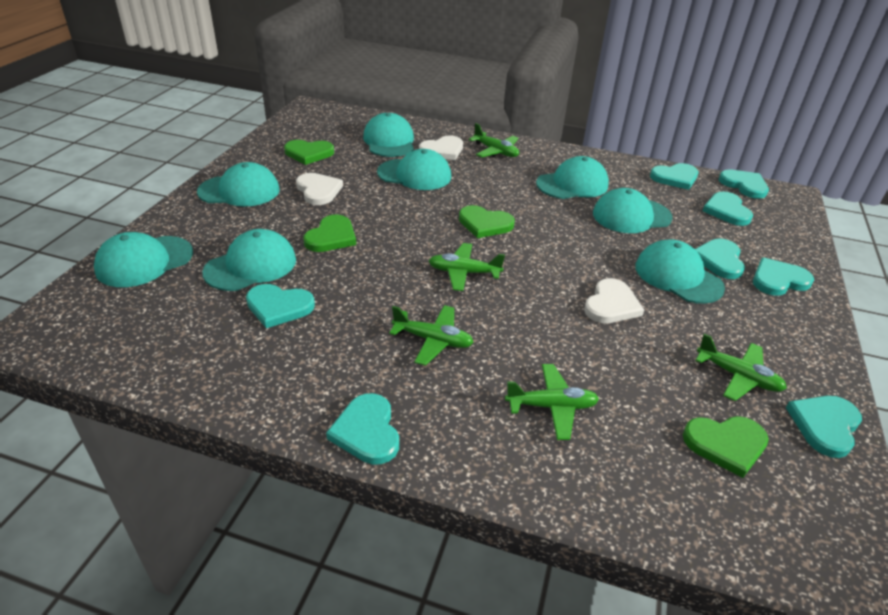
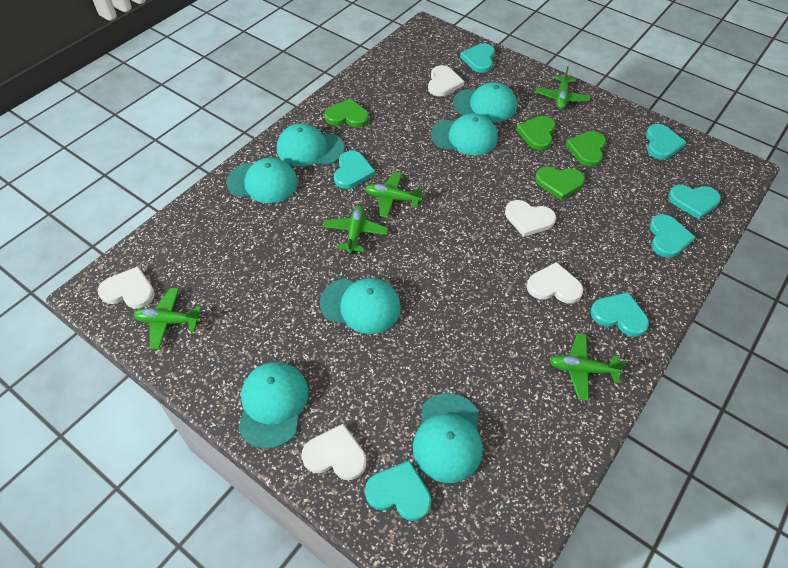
turquoise cap: [94,232,193,287] [197,162,280,207] [202,229,296,291] [363,113,414,157] [377,149,451,190] [536,156,609,199] [593,188,673,233] [635,240,725,304] = 8 -> [226,158,298,203] [238,362,308,449] [277,123,345,166] [320,278,401,334] [413,393,483,483] [431,113,498,155] [453,82,517,122] = 7
turquoise heart: [246,284,315,328] [326,393,399,465] [650,163,698,190] [695,239,745,279] [703,191,753,226] [719,169,769,199] [753,258,814,296] [786,396,862,458] = 8 -> [334,151,375,189] [365,460,431,521] [460,43,495,73] [590,292,649,337] [646,124,687,159] [649,214,696,258] [668,185,721,219] = 7
white heart: [296,173,343,205] [419,135,463,160] [584,278,644,323] = 3 -> [97,266,155,309] [301,424,366,480] [428,65,464,96] [505,200,556,237] [527,262,583,304] = 5

